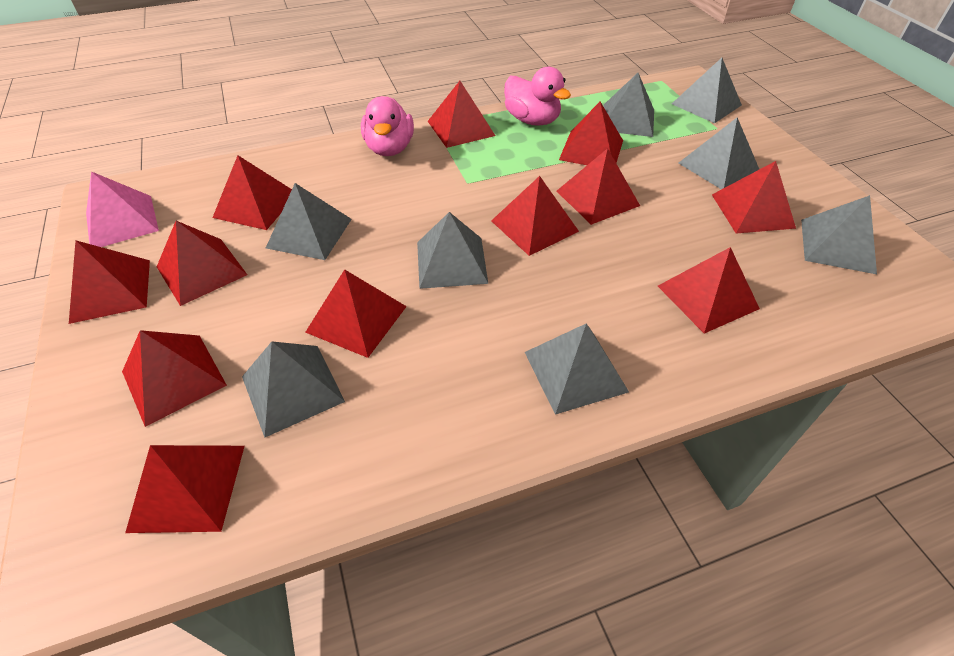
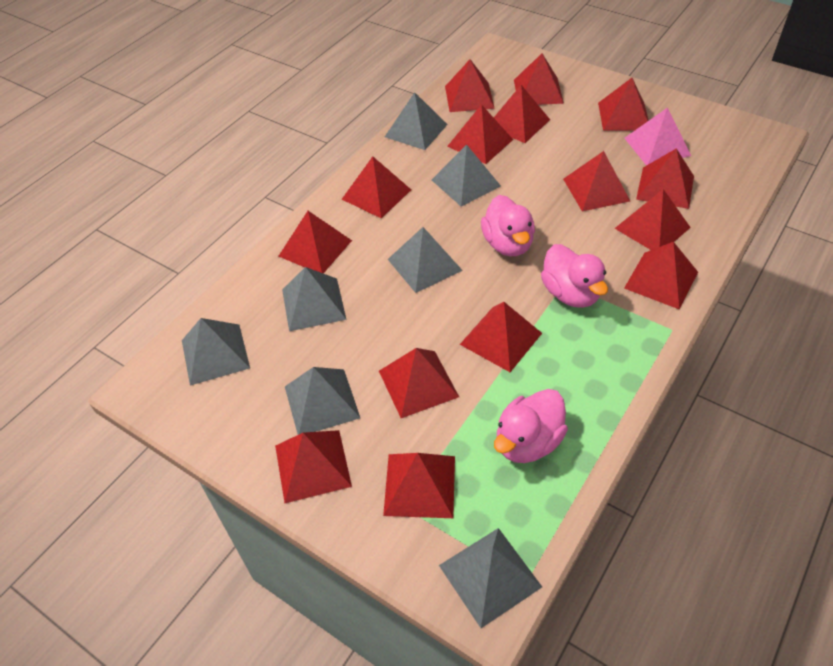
grey pyramid: [242,341,345,438] [266,183,352,260] [417,212,488,289] [525,323,629,415] [603,73,654,137] [672,58,742,123] [679,117,759,189] [801,195,877,274] = 8 -> [182,318,250,386] [282,267,347,331] [285,367,360,435] [385,92,448,150] [388,227,463,293] [432,144,501,207] [439,528,542,628] = 7
pink duck: [361,96,414,156] [504,67,571,126] = 2 -> [481,195,535,256] [494,389,568,463] [541,244,608,308] = 3
red pyramid: [69,241,150,324] [122,330,227,427] [125,445,245,533] [157,221,247,306] [212,155,292,230] [305,269,407,358] [428,81,495,148] [491,176,579,256] [557,148,640,225] [559,102,623,165] [658,247,760,334] [712,161,796,234] = 12 -> [275,430,352,503] [279,211,352,273] [342,156,411,218] [379,348,459,418] [383,453,455,518] [445,59,495,112] [447,104,513,164] [460,302,542,372] [494,85,550,143] [514,54,564,105] [563,151,630,211] [598,78,649,131] [615,189,691,250] [624,242,698,309] [636,148,694,209] = 15

